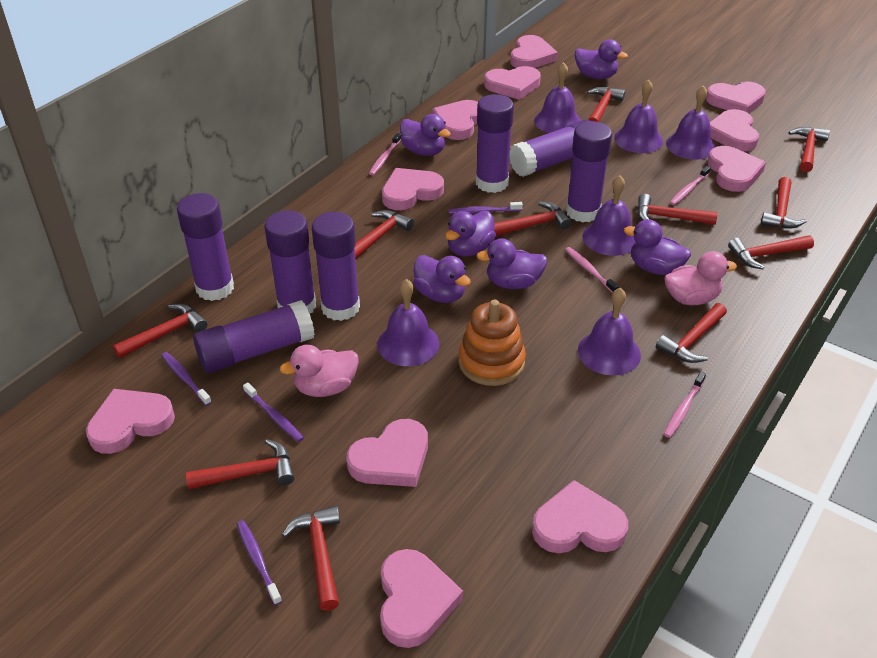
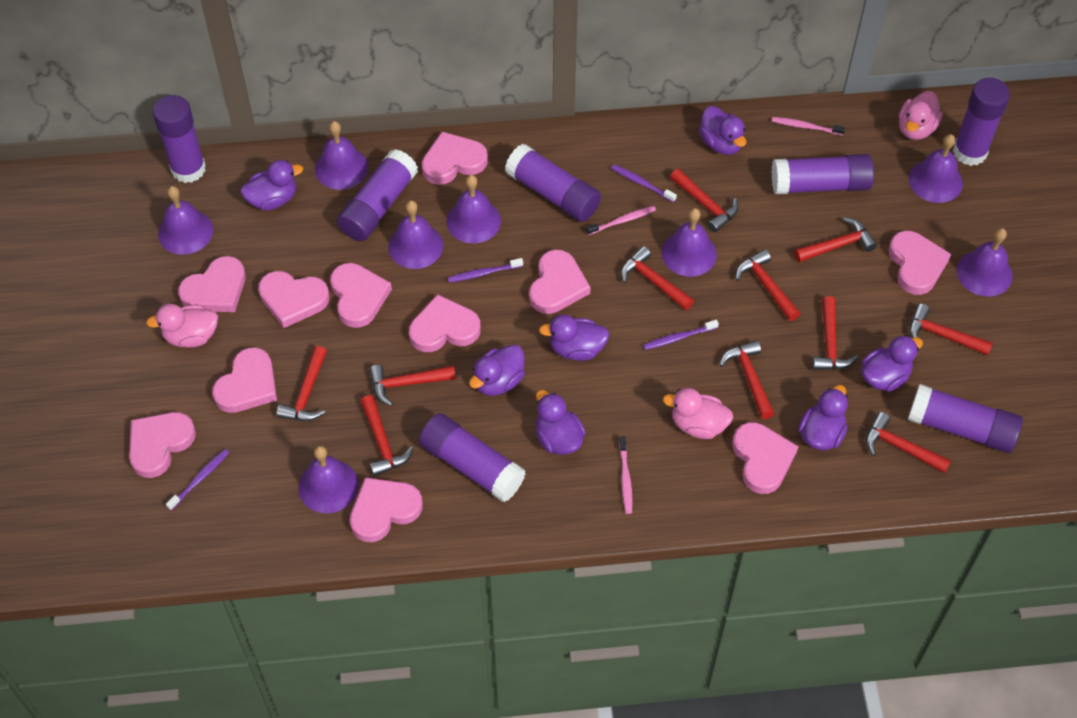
orange stacking toy: [459,300,526,386] = 1 -> none = 0
pink duck: [280,345,359,397] [664,251,737,305] = 2 -> [146,304,218,348] [663,388,733,439] [899,91,943,140] = 3
pink toothbrush: [369,133,401,175] [565,247,619,293] [664,372,706,438] [670,166,711,205] = 4 -> [586,206,656,235] [619,436,632,514] [772,117,845,135] = 3
purple bell: [377,279,439,366] [534,62,581,133] [578,288,641,375] [582,175,636,256] [614,79,663,153] [666,85,715,160] = 6 -> [158,186,213,255] [298,446,359,514] [315,121,368,190] [388,200,443,269] [447,175,501,243] [662,208,717,277] [909,134,963,203] [956,228,1013,297] = 8
purple duck: [400,114,451,156] [413,255,471,303] [445,211,496,257] [476,238,547,289] [575,39,628,79] [624,219,691,275] = 6 -> [241,160,303,210] [469,344,525,396] [536,390,586,455] [539,314,609,361] [699,106,746,155] [798,385,848,450] [861,335,923,392] = 7

